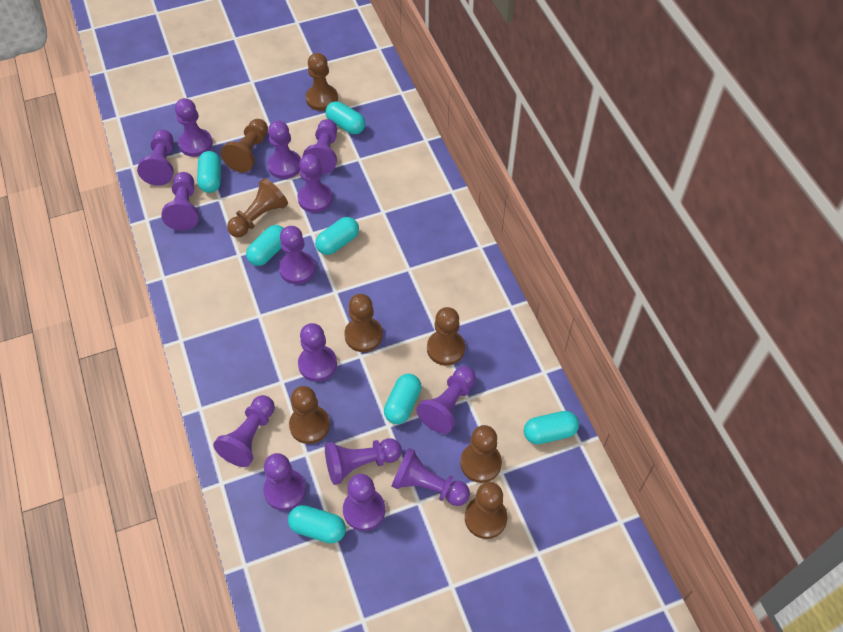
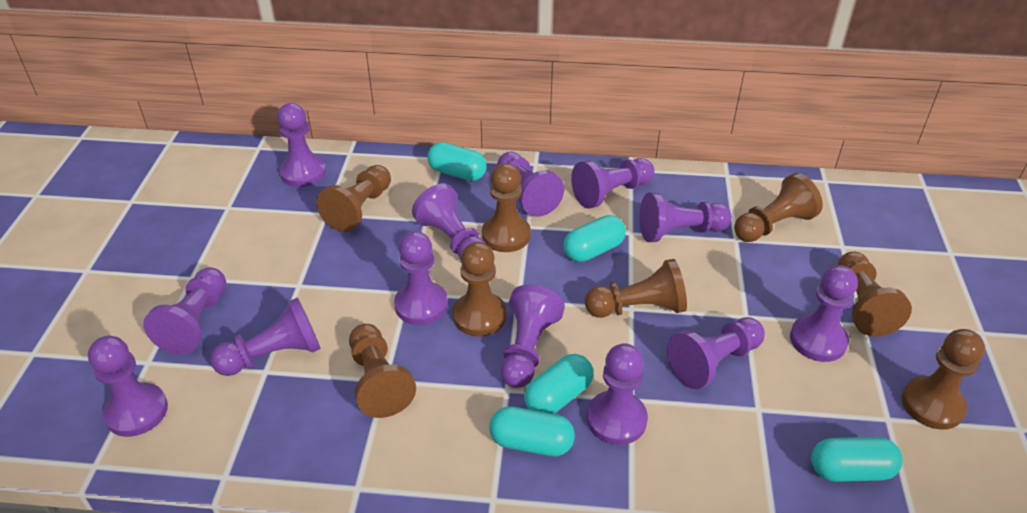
purple pawn: [137,130,174,186] [162,172,199,230] [175,98,213,157] [213,395,275,467] [263,453,306,511] [268,120,301,179] [279,226,316,284] [297,154,333,213] [298,323,337,382] [303,119,337,174] [325,438,402,485] [343,474,385,531] [391,448,470,506] [417,366,476,434] = 14 -> [88,336,168,437] [143,268,226,355] [210,297,321,376] [277,103,326,187] [394,231,448,325] [412,184,486,259] [497,152,564,217] [500,284,565,388] [571,158,655,209] [587,343,648,445] [640,192,732,242] [667,317,765,389] [790,265,858,362] = 13
turquoise capsule: [197,151,221,193] [246,225,283,266] [288,505,346,544] [315,217,359,255] [325,101,365,134] [384,374,422,424] [524,411,579,444] = 7 -> [427,142,487,181] [489,406,575,456] [524,354,593,414] [563,215,626,262] [811,437,903,482] = 5

